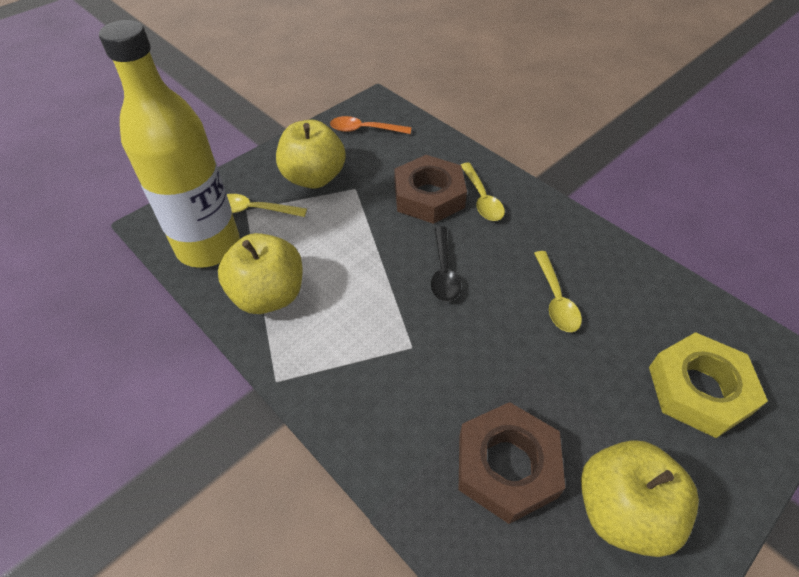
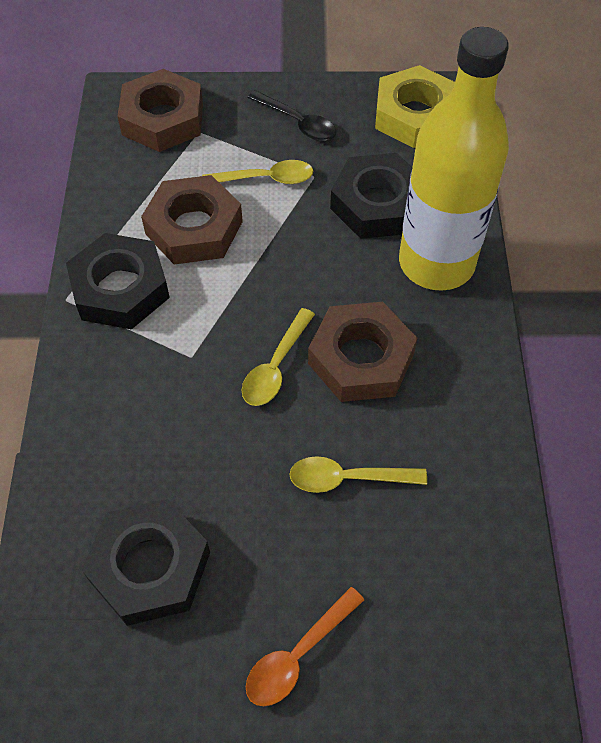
black nut: none = 0 -> [66,233,170,330] [82,499,210,626] [330,153,413,239] = 3
brown nut: [394,155,467,224] [459,402,565,524] = 2 -> [117,69,203,152] [141,175,243,265] [308,302,417,402] = 3
yellow apple: [218,233,303,314] [276,120,346,189] [581,440,699,557] = 3 -> none = 0

